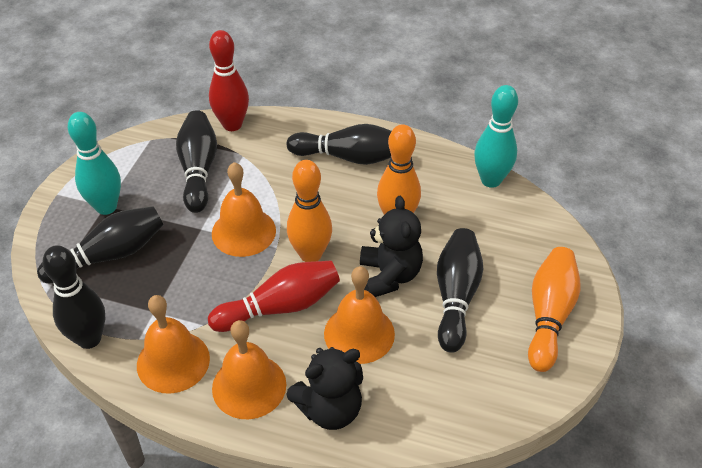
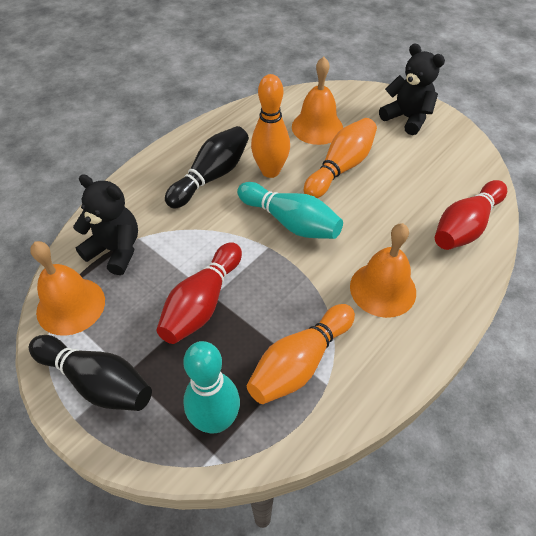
black bowling pin: [37,206,163,283] [43,245,106,349] [176,110,217,213] [287,124,391,165] [437,228,483,353] = 5 -> [29,335,152,411] [165,126,249,209] = 2
orange bell: [137,295,210,394] [212,162,276,257] [212,320,286,419] [324,266,395,364] = 4 -> [30,241,105,336] [292,56,343,145] [350,223,416,318] = 3

